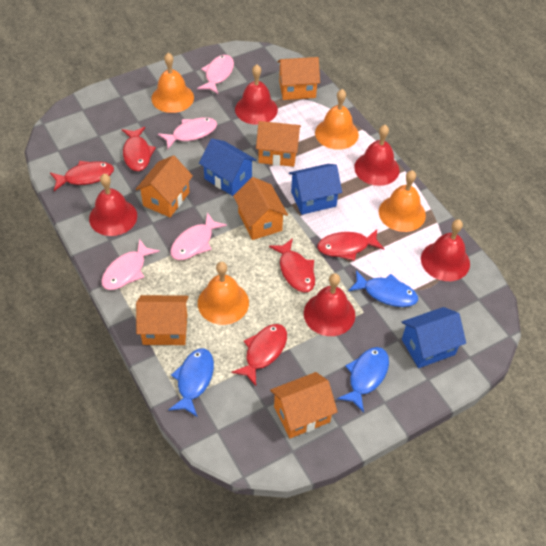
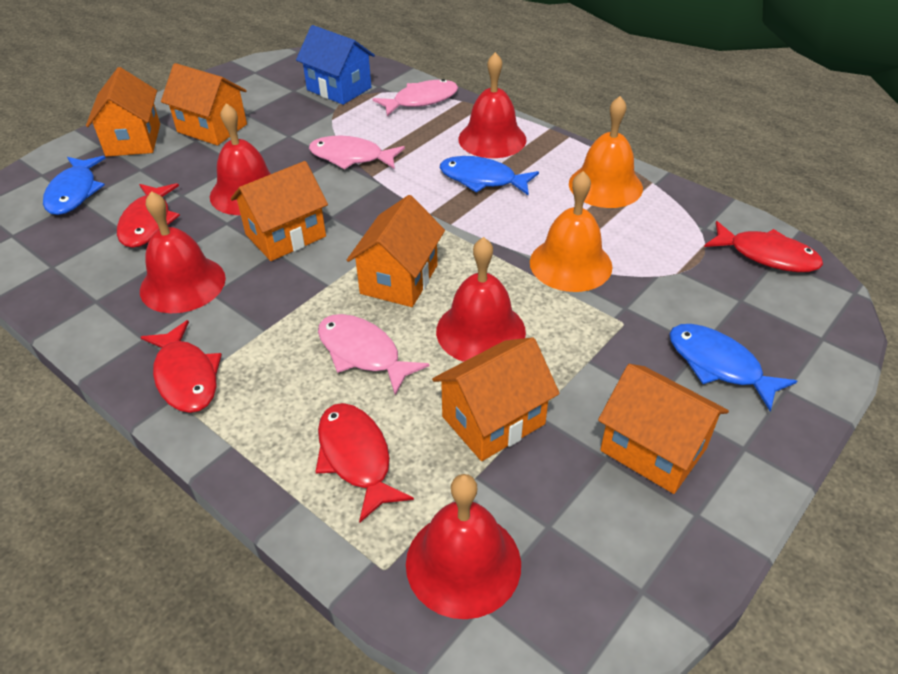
blue house: [199,139,256,196] [289,164,342,215] [402,307,466,368] = 3 -> [296,25,375,105] = 1
orange bell: [151,53,194,113] [198,262,249,325] [315,89,359,150] [379,170,426,232] = 4 -> [530,171,612,292] [569,96,643,208] = 2
pink fish: [101,239,160,290] [158,117,217,150] [170,213,227,260] [197,55,234,94] = 4 -> [309,136,405,170] [318,314,429,395] [372,79,458,116] = 3
red fish: [50,161,114,191] [122,127,156,171] [231,324,287,386] [269,238,315,292] [317,229,384,261] = 5 -> [117,183,180,248] [141,320,222,413] [316,403,414,523] [704,221,823,272] = 4

